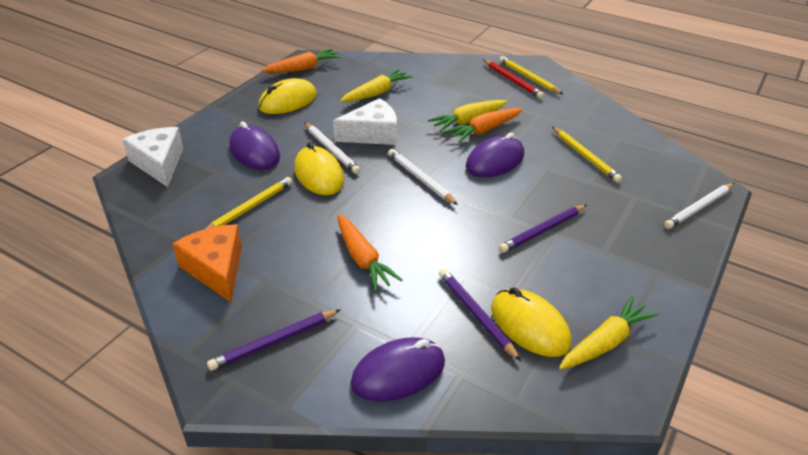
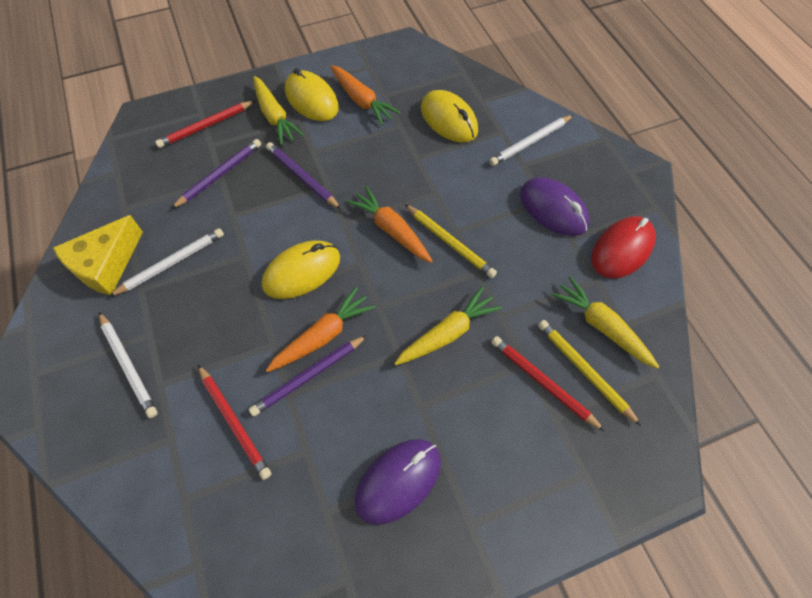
orange cheese: [173,224,242,302] = 1 -> none = 0
purple mouse: [229,121,280,170] [350,337,445,401] [466,133,524,177] = 3 -> [355,439,441,525] [520,177,590,236] = 2
red mouse: none = 0 -> [591,216,656,279] = 1
red pencil: [483,59,544,99] = 1 -> [155,100,256,148] [198,365,271,480] [491,336,605,431] = 3
white cheese: [122,127,183,187] [333,98,397,145] = 2 -> none = 0
yellow cheese: none = 0 -> [53,215,143,295] = 1
yellow pencil: [205,177,292,229] [499,56,563,94] [552,127,622,183] = 3 -> [405,204,497,278] [538,320,641,426] = 2

